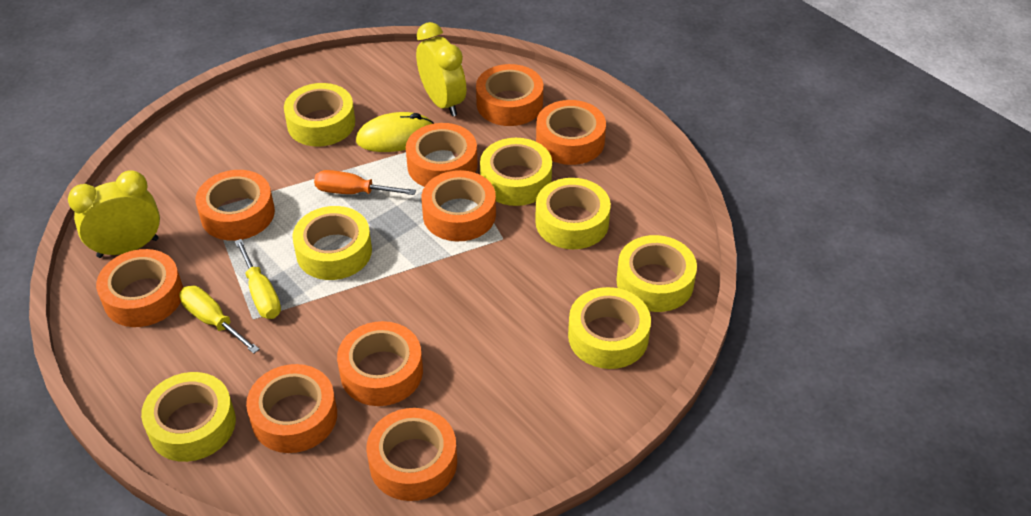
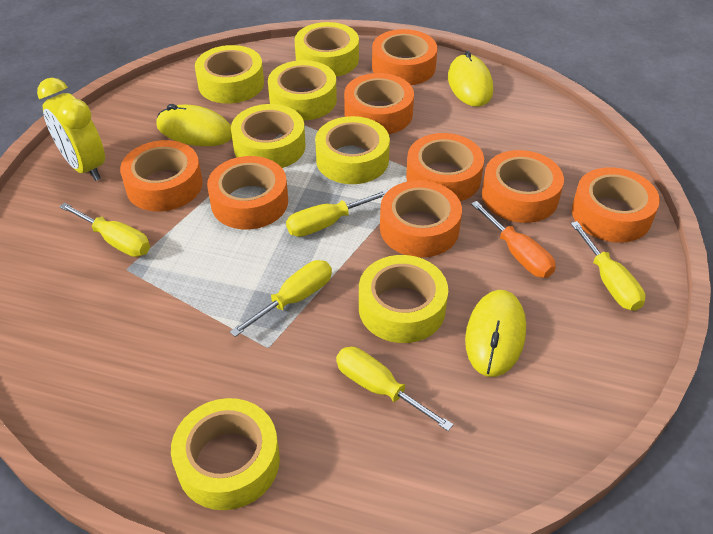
orange tape: [96,249,183,327] [196,170,275,241] [246,364,337,453] [337,321,423,406] [367,408,457,501] [406,123,478,187] [422,170,496,241] [476,64,543,126] [536,100,606,165] = 9 -> [120,140,202,211] [207,156,288,229] [344,73,414,134] [372,29,438,85] [380,180,462,257] [406,133,484,201] [482,150,564,223] [572,167,660,243] = 8
yellow clock: [68,170,160,258] [416,22,466,117] = 2 -> [37,78,105,181] = 1
yellow mouse: [356,112,434,152] = 1 -> [156,104,232,146] [448,51,493,107] [465,290,526,377] = 3
yellow screwdriver: [179,286,260,354] [235,239,281,319] = 2 -> [59,203,150,257] [230,260,332,337] [286,190,388,237] [336,347,454,431] [571,221,645,311] = 5

